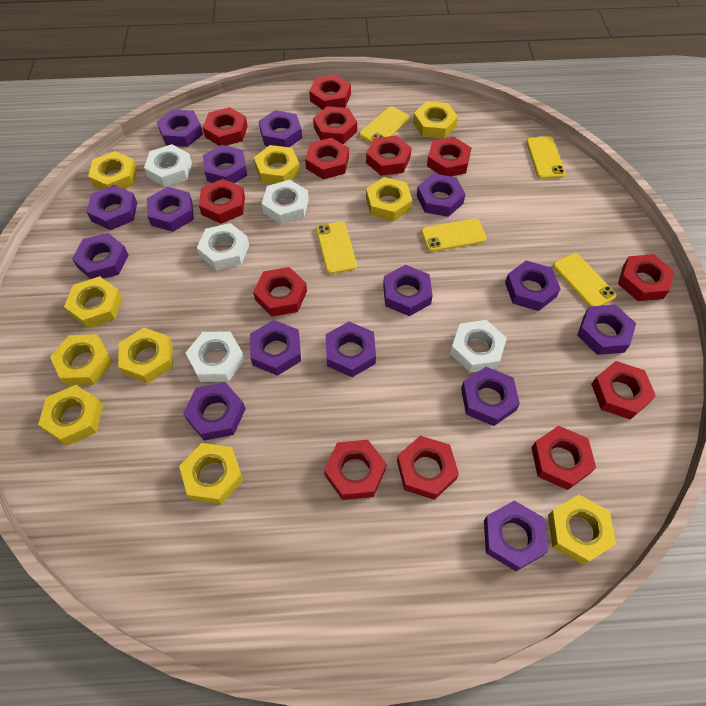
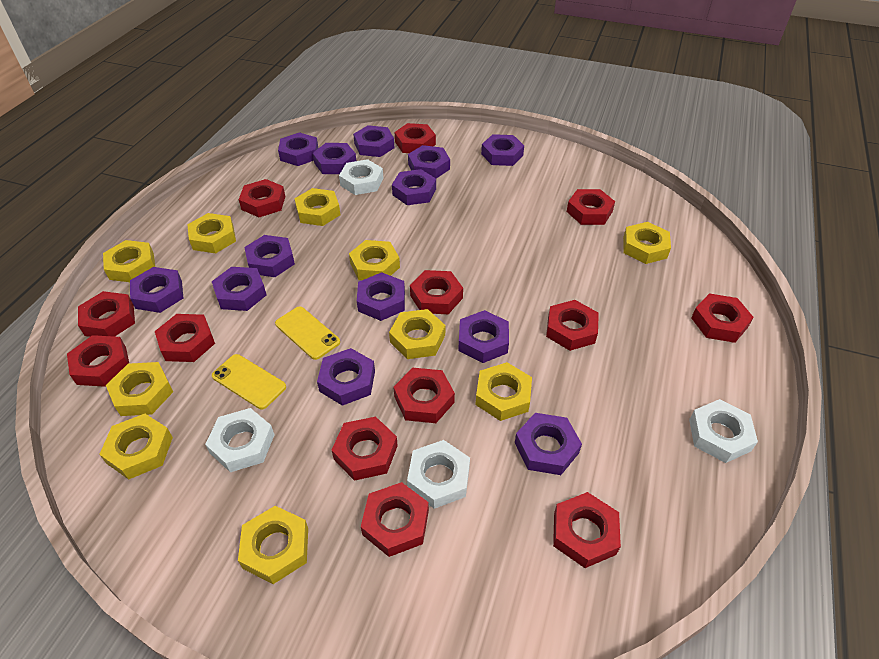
purple nut: [72,233,128,279] [87,185,137,230] [147,187,194,232] [157,109,203,147] [183,382,245,441] [203,145,247,183] [250,320,301,376] [259,110,302,147] [326,322,376,377] [383,265,433,316] [417,174,465,217] [461,367,520,426] [484,500,548,571] [505,261,561,311] [577,305,636,355] = 15 -> [130,267,183,313] [212,267,267,311] [244,235,295,277] [278,132,318,166] [313,143,356,174] [317,348,375,406] [353,125,394,157] [357,272,405,321] [392,169,436,205] [408,145,450,179] [458,310,509,363] [481,134,524,166] [515,413,582,475] = 13
white nut: [144,144,192,187] [186,332,245,382] [197,223,249,270] [262,180,309,224] [450,320,507,373] = 5 -> [205,408,275,472] [339,159,383,195] [407,440,470,509] [689,399,758,463] = 4
yellow phone: [316,222,357,274] [359,106,410,143] [421,219,487,252] [526,136,566,179] [553,253,616,306] = 5 -> [212,354,286,409] [275,307,340,360] = 2

